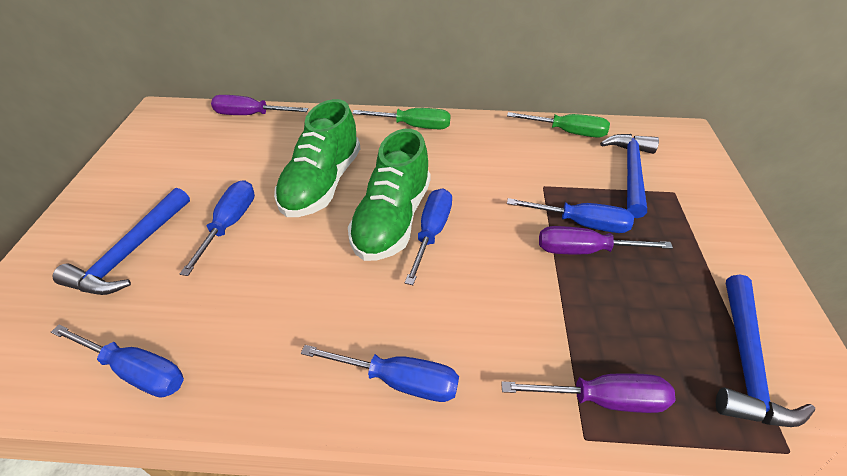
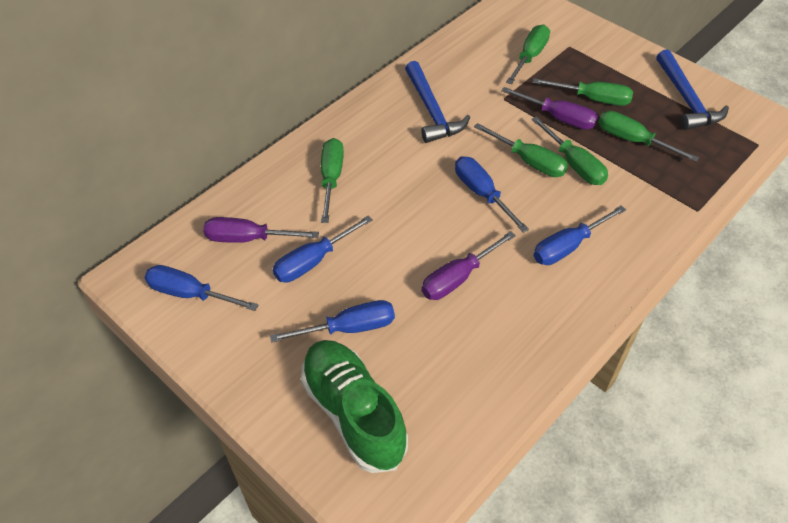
blue hammer: [53,188,190,295] [600,134,659,218] [716,275,815,427] = 3 -> [405,61,470,143] [656,49,729,130] = 2
green screwdriver: [352,108,451,129] [507,112,610,137] = 2 -> [321,138,344,223] [474,123,568,177] [506,24,550,84] [531,116,608,185] [533,78,633,106] [598,111,699,162] = 6
green shoe: [274,99,361,217] [348,129,431,261] = 2 -> [301,340,408,473] = 1

